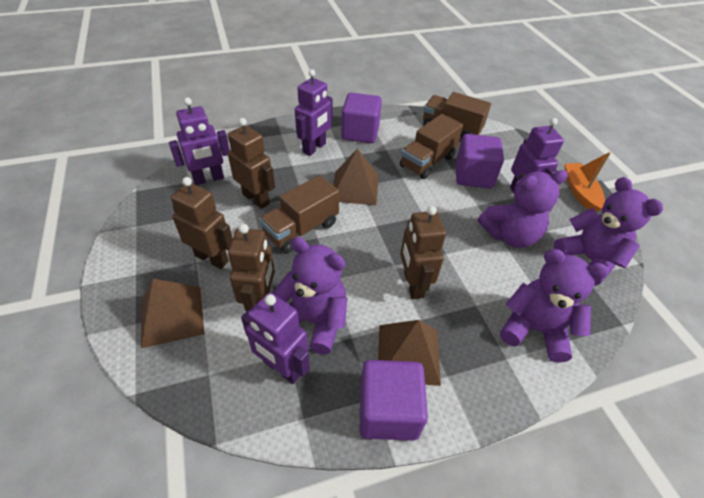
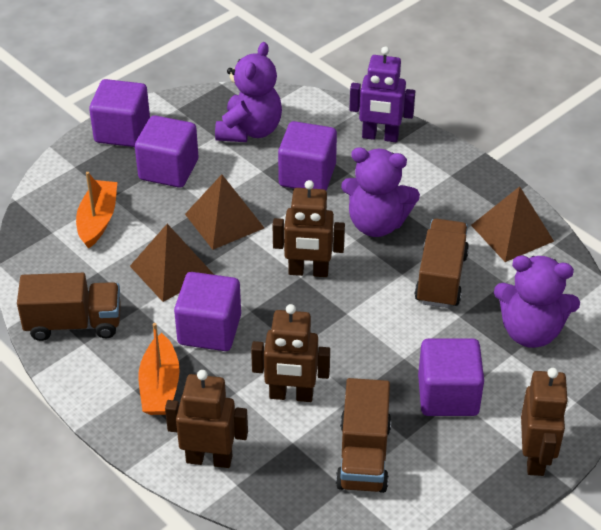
orange boat: [564,152,611,212] = 1 -> [76,172,117,249] [139,323,180,415] = 2
purple cube: [341,93,382,143] [360,360,428,441] [456,134,504,188] = 3 -> [89,79,150,147] [135,115,198,188] [174,272,241,351] [278,121,337,190] [418,338,484,416] = 5
purple robot: [169,98,230,185] [241,293,310,384] [295,69,333,156] [510,118,564,193] = 4 -> [349,47,415,142] = 1
purple teddy bear: [272,237,347,355] [478,170,568,248] [500,249,609,363] [554,177,663,286] = 4 -> [215,42,282,142] [341,147,420,237] [494,256,580,348] = 3

